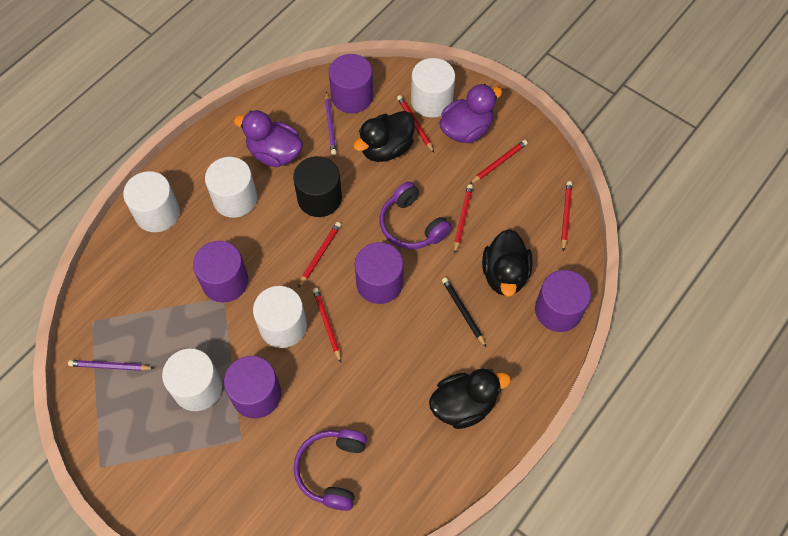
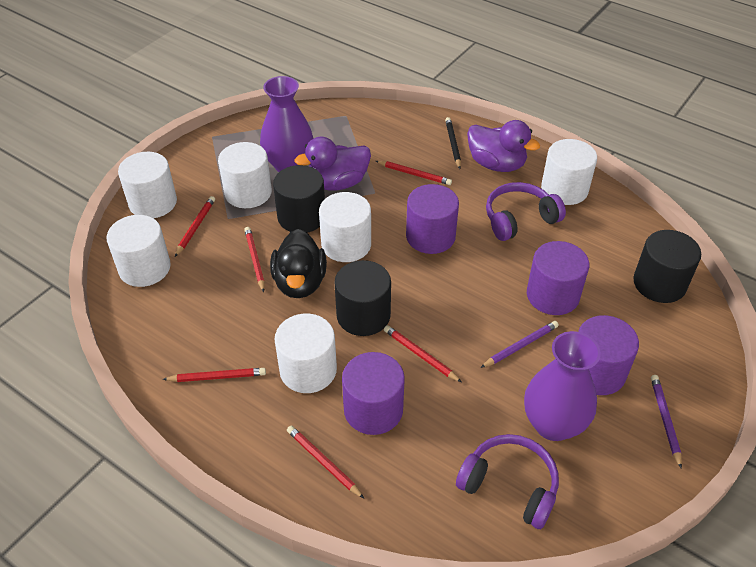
black cylinder: [293,156,342,217] = 1 -> [273,165,325,233] [334,260,391,336] [633,230,701,303] = 3
black duck: [353,111,415,162] [429,369,511,429] [482,229,533,297] = 3 -> [270,229,327,298] = 1
purple cylinder: [193,241,248,302] [224,356,281,419] [329,54,373,113] [355,242,403,304] [535,270,591,332] = 5 -> [342,352,405,435] [406,184,459,254] [527,241,589,315] [578,315,639,395] = 4
purple vase: none = 0 -> [260,76,314,172] [524,331,601,441] = 2
white cylinder: [123,171,180,232] [162,348,222,411] [205,157,257,218] [253,286,307,348] [411,58,455,118] = 5 -> [107,215,171,287] [118,152,177,218] [218,142,272,208] [274,314,337,393] [319,192,371,262] [541,139,597,205] = 6

